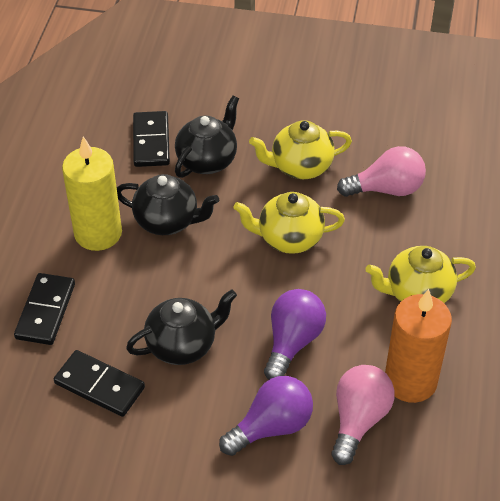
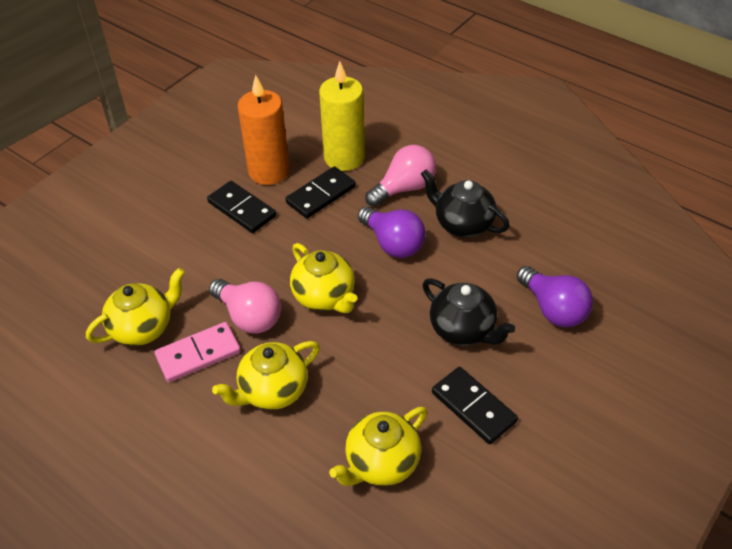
black teapot: [117,174,219,235] [126,290,237,365] [175,96,239,178] = 3 -> [421,170,509,237] [422,278,515,346] = 2
pink domino: none = 0 -> [154,322,241,382] = 1
yellow teapot: [233,192,345,254] [249,120,352,179] [365,246,476,303] = 3 -> [86,268,185,346] [212,341,320,410] [290,243,357,313] [329,407,427,486] = 4

